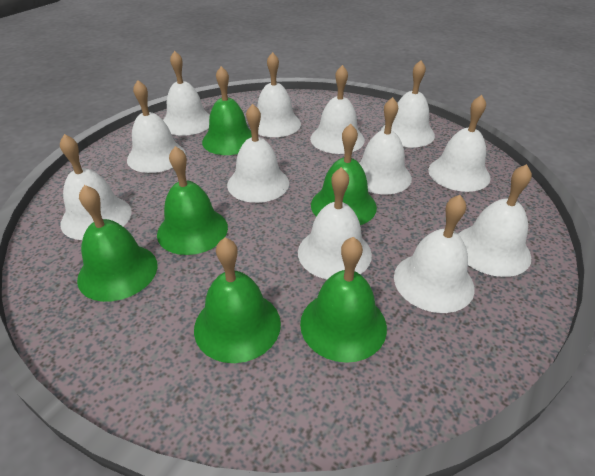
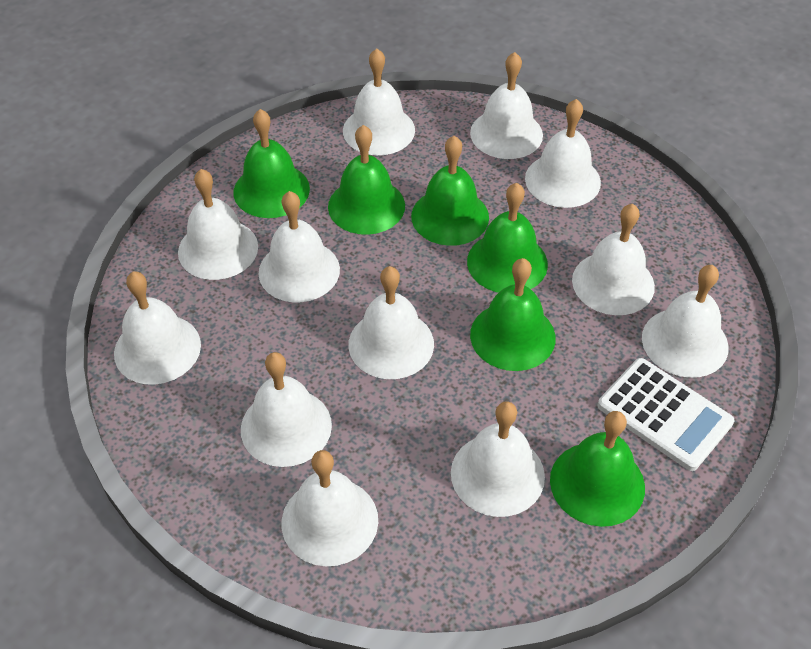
white calculator: none = 0 -> [598,358,734,471] = 1

